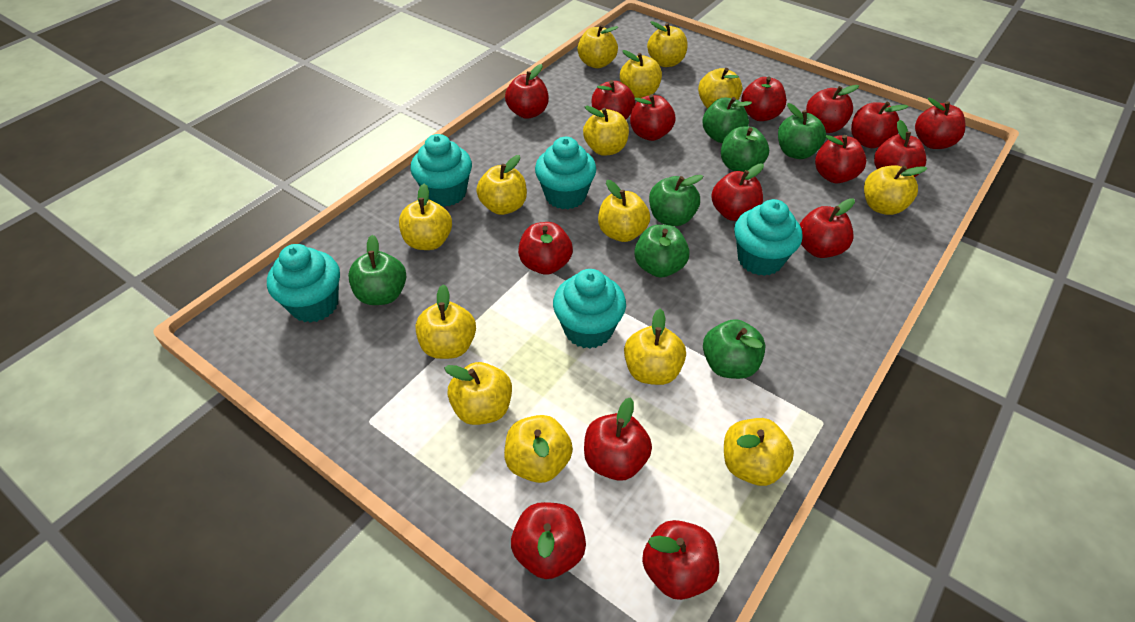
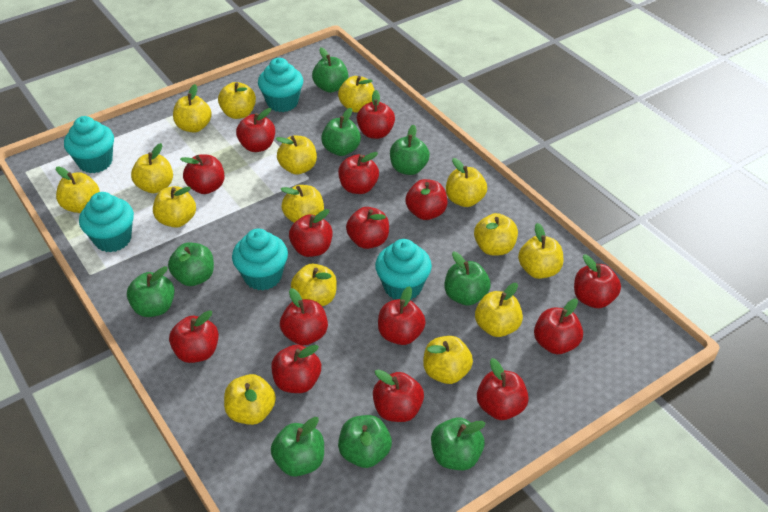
green apple: [348,235,406,305] [634,225,690,278] [649,175,703,226] [703,97,752,143] [703,319,766,379] [721,126,769,172] [778,103,826,159] = 7 -> [127,266,175,317] [168,243,214,286] [271,417,324,477] [312,47,348,93] [321,108,361,156] [338,415,392,468] [390,125,430,175] [431,417,486,470] [445,252,491,306] = 9
yellow apple: [399,184,452,250] [415,284,476,359] [444,362,512,425] [476,155,527,215] [504,415,573,483] [578,25,618,68] [583,106,629,156] [598,180,650,242] [620,50,662,98] [624,309,686,385] [647,21,687,67] [698,68,742,109] [724,418,794,486] [864,165,927,215] = 14 -> [56,166,100,213] [131,143,173,193] [153,186,196,228] [173,84,212,133] [218,82,256,119] [224,374,276,425] [276,136,317,175] [281,185,324,223] [291,264,337,306] [338,76,375,113] [423,336,473,384] [446,158,487,207] [474,213,518,255] [475,283,523,337] [518,223,563,279] = 15

